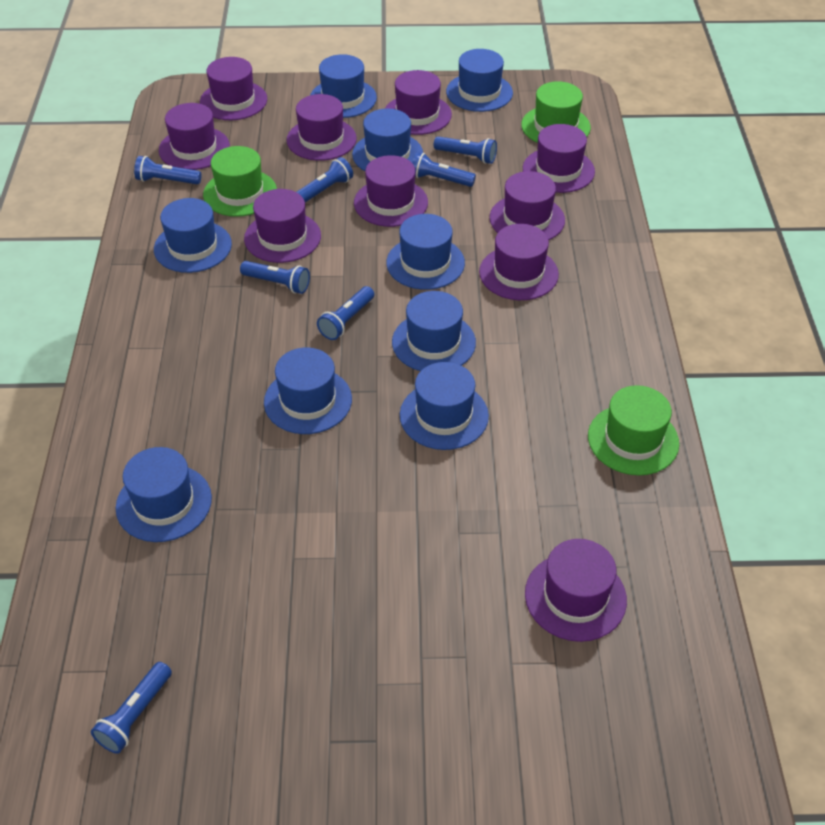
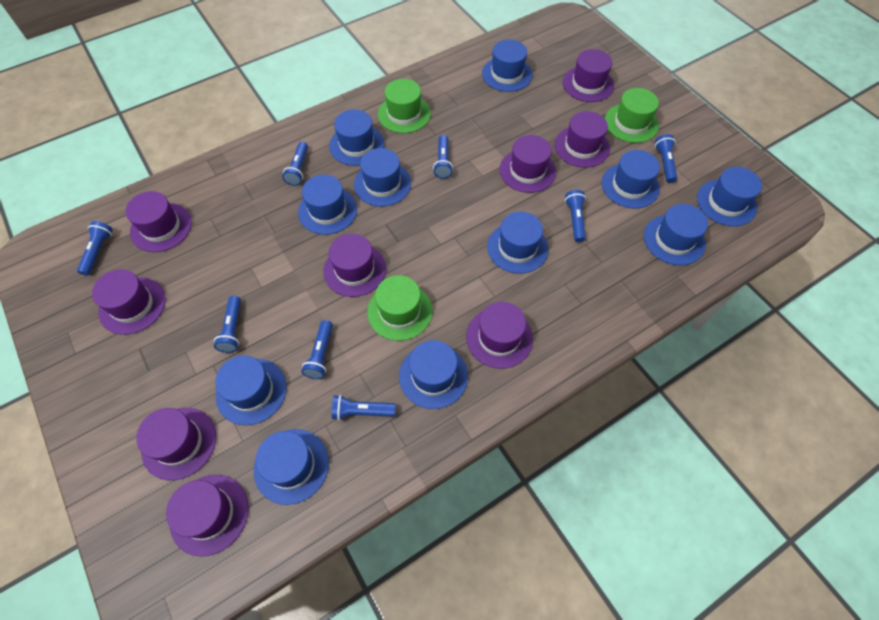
blue flashlight: [91,662,172,754] [134,156,201,184] [240,261,310,294] [297,157,353,203] [317,286,374,340] [412,152,476,187] [434,136,497,164] = 7 -> [77,221,113,276] [214,296,241,353] [282,142,308,186] [301,320,333,379] [332,395,396,420] [433,135,453,179] [565,190,586,242] [655,134,677,183] = 8
blue hat: [116,447,212,542] [154,198,232,273] [264,348,352,434] [310,54,377,118] [352,109,423,171] [386,214,465,290] [392,291,476,371] [400,362,489,450] [446,49,513,112] = 9 -> [215,356,287,425] [254,429,329,505] [298,175,357,235] [329,109,384,166] [354,148,411,207] [399,340,468,409] [482,39,532,92] [487,212,548,274] [602,150,660,209] [644,204,708,265] [697,167,762,226] = 11
purple hat: [159,103,230,170] [200,57,267,120] [244,189,321,263] [287,94,357,161] [354,155,428,227] [385,70,452,135] [479,224,559,300] [489,171,565,240] [523,124,595,193] [525,539,627,642] = 10 -> [92,269,166,335] [126,191,192,252] [136,408,216,480] [166,475,249,557] [323,234,386,297] [466,302,533,369] [500,135,556,193] [555,111,610,168] [563,49,614,102] = 9

